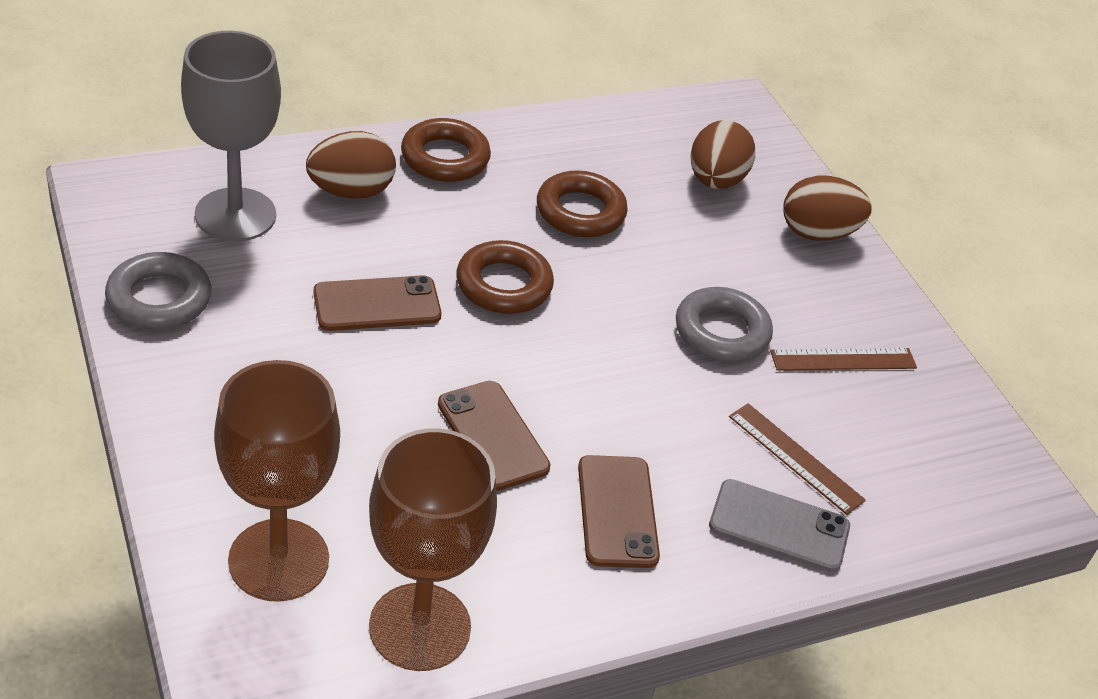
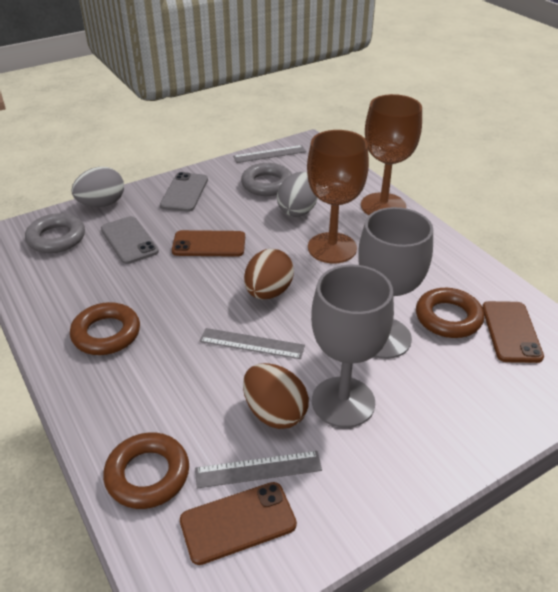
brown egg: [306,131,396,199] [691,120,755,189] [783,176,872,241] = 3 -> [243,363,309,429] [244,249,294,299] = 2
brown ruler: [729,403,866,515] [770,348,917,371] = 2 -> none = 0
grey egg: none = 0 -> [71,167,124,207] [277,172,318,217] = 2
grey goblet: [181,31,281,242] = 1 -> [311,264,394,428] [358,207,433,359] = 2
grey phone: [709,479,850,572] = 1 -> [101,216,159,264] [160,172,208,212] = 2
grey ruler: none = 0 -> [195,451,322,489] [200,328,305,359] [233,145,306,163] = 3

